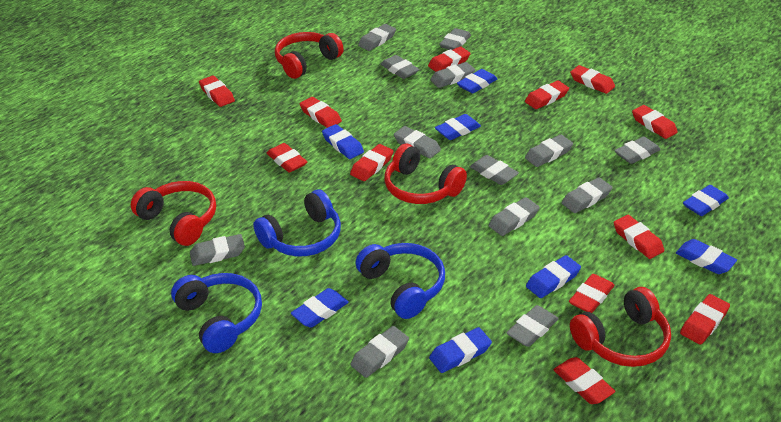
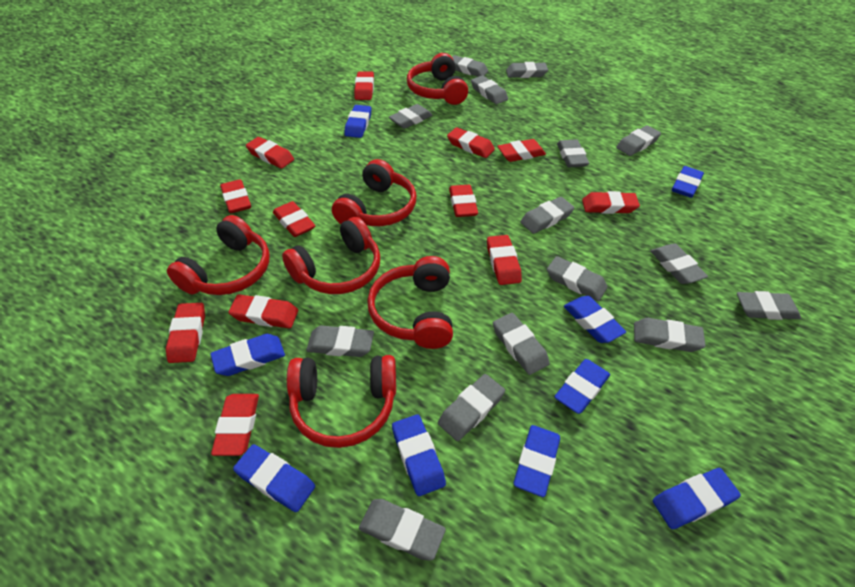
blue eraser: [291,288,349,328] [322,124,364,159] [429,327,492,373] [435,114,481,140] [457,69,497,93] [526,255,581,298] [676,239,737,274] [683,185,729,216] = 8 -> [210,334,285,376] [233,444,315,512] [344,105,371,138] [392,414,446,496] [514,425,560,497] [555,359,610,414] [564,296,626,343] [653,468,741,529] [672,166,704,198] = 9
blue headphones: [171,273,262,353] [253,189,341,256] [355,243,445,319] = 3 -> none = 0
grey eraser: [190,234,245,266] [350,326,409,378] [358,24,396,51] [381,55,420,79] [394,126,441,159] [430,62,475,88] [439,28,471,50] [470,155,519,185] [488,197,540,236] [506,305,559,347] [525,135,573,167] [561,177,613,213] [614,137,661,164] = 13 -> [306,325,374,357] [359,499,446,561] [389,104,433,129] [438,374,505,441] [452,55,488,77] [471,76,508,104] [493,313,550,375] [506,62,548,78] [520,197,575,234] [547,256,607,301] [557,140,590,167] [616,125,661,156] [634,318,706,352] [651,244,708,284] [737,291,801,320] = 15
red headphones: [131,181,216,246] [275,32,344,79] [385,144,467,204] [570,287,671,367] = 4 -> [167,215,270,295] [282,217,380,294] [287,355,396,448] [332,159,417,226] [367,256,453,349] [407,53,468,105] = 6

